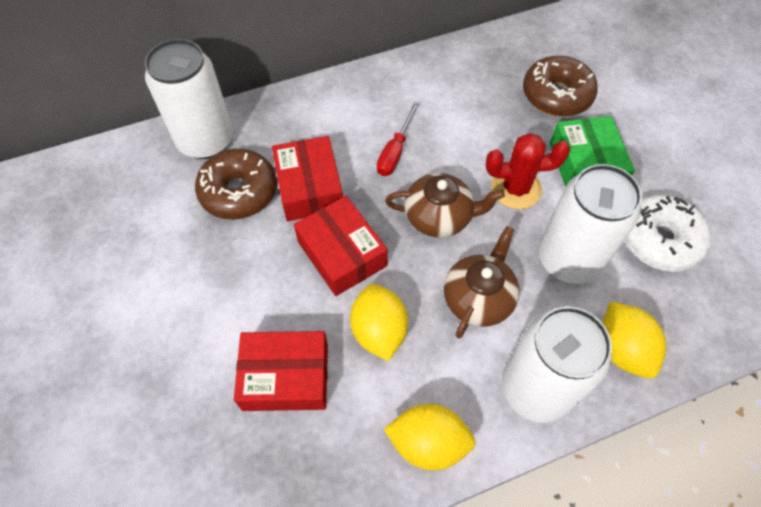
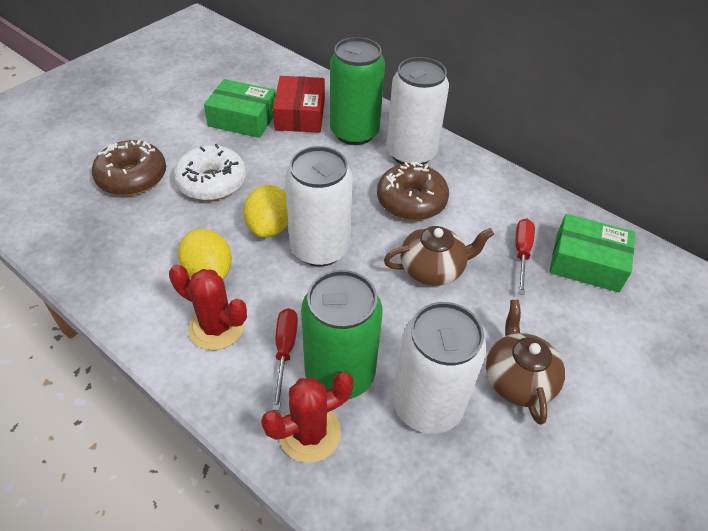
green box: [550,116,635,187] = 1 -> [204,79,276,138] [549,214,635,292] = 2
green can: none = 0 -> [301,270,383,399] [330,37,385,145] = 2
red box: [234,331,328,411] [272,136,343,221] [294,196,388,296] = 3 -> [273,76,325,133] = 1
red cactus: [486,133,570,209] = 1 -> [169,264,247,350] [261,372,354,463] = 2
red screwdriver: [377,102,419,176] = 1 -> [272,308,298,411] [515,219,535,295] = 2
yellow lemon: [350,284,408,361] [384,404,476,471] [602,302,666,379] = 3 -> [178,229,232,279] [243,185,288,237] = 2

